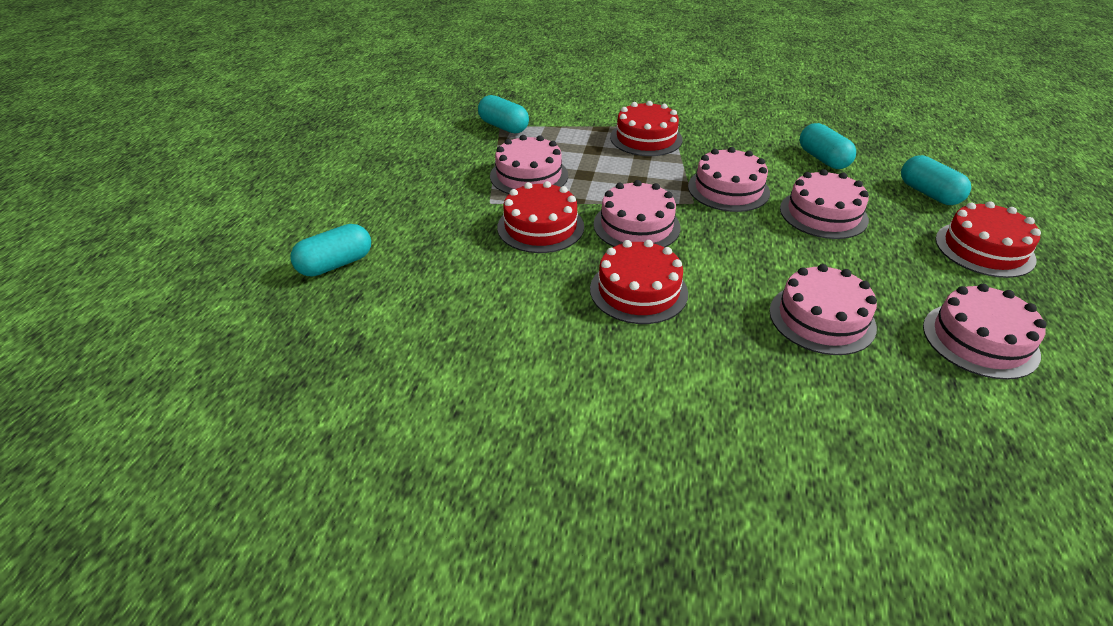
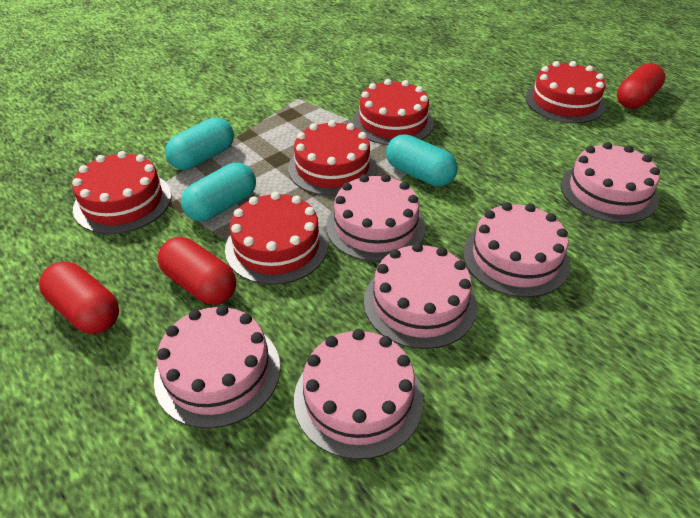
red cake: [497,181,584,253] [590,240,688,324] [610,101,683,156] [935,201,1041,278] = 4 -> [72,151,172,234] [225,192,328,285] [288,120,377,196] [353,79,434,145] [526,61,606,123] = 5
red capsule: none = 0 -> [39,262,119,334] [158,237,236,305] [617,63,665,109] = 3
turquoise capsule: [290,224,371,277] [478,95,529,134] [800,123,856,169] [901,155,971,205] = 4 -> [165,117,234,170] [181,163,256,221] [386,134,458,187] = 3

